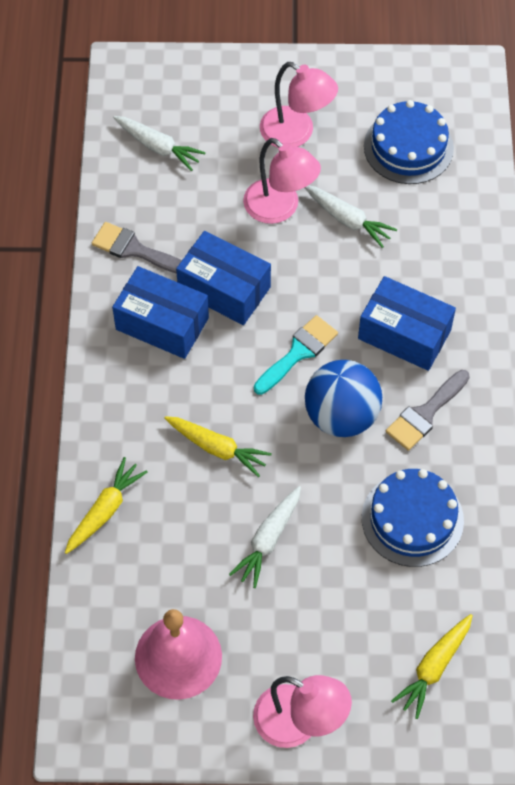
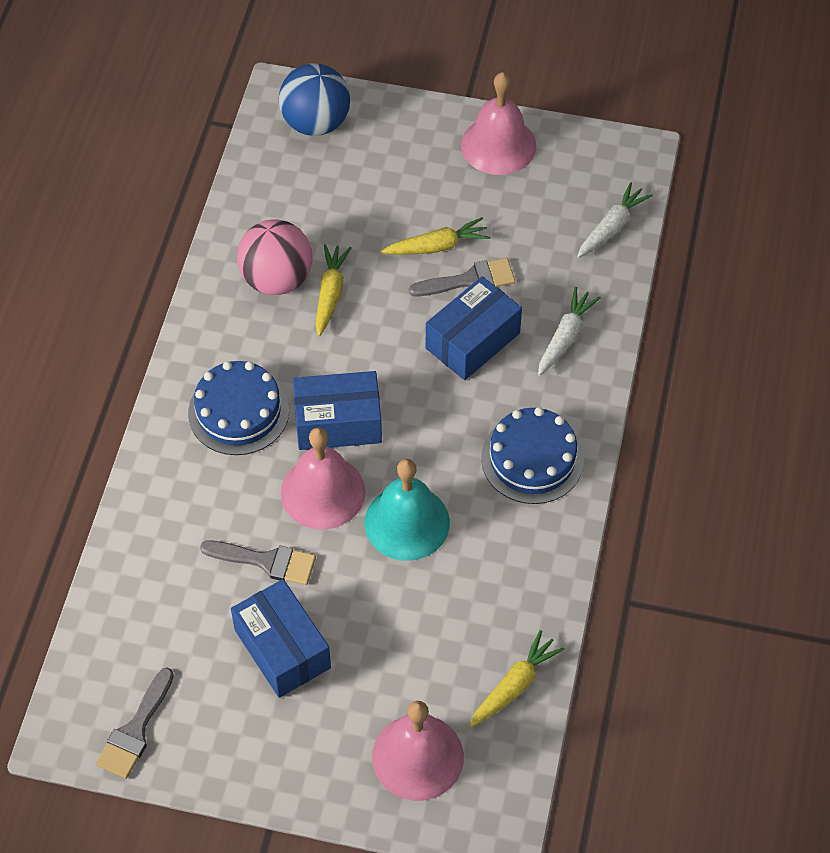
grey brush: [92,222,182,274] [386,370,470,451] = 2 -> [96,668,174,779] [200,540,316,585] [409,258,515,297] = 3
pink ball: none = 0 -> [237,219,313,295] = 1
pink bell: [135,609,222,700] = 1 -> [281,427,365,530] [372,701,464,801] [461,72,536,175] = 3
pink lamp: [243,138,321,224] [253,675,352,748] [260,62,338,148] = 3 -> none = 0
turquoise bell: none = 0 -> [364,459,450,561] = 1
turquoise brush: [254,315,338,395] = 1 -> none = 0
white carrot: [113,116,206,171] [229,486,301,588] [305,185,397,248] = 3 -> [538,287,601,376] [577,182,653,258] = 2

